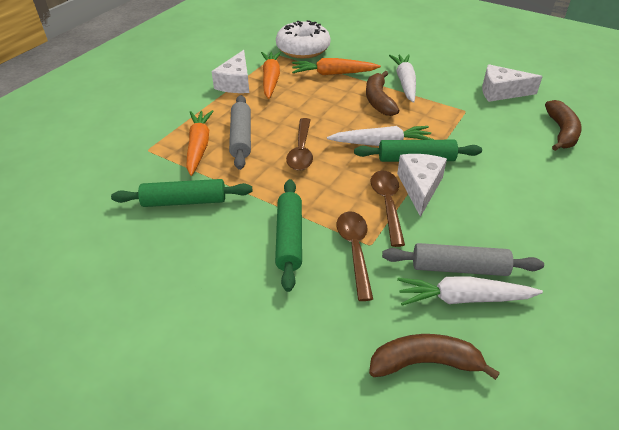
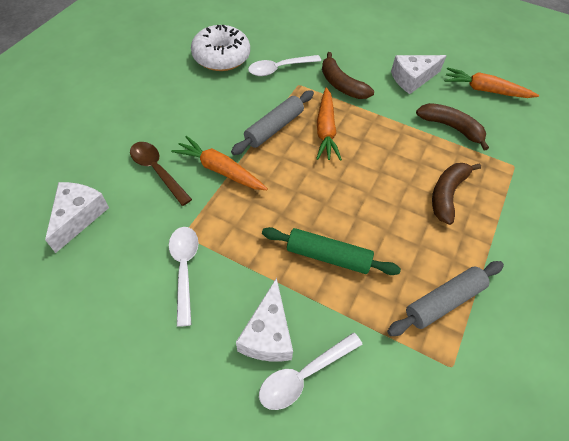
brown spoon: [286,118,313,171] [337,211,373,301] [371,171,405,247] = 3 -> [130,142,192,206] = 1
green rolling pin: [111,179,252,207] [275,179,302,292] [354,140,482,162] = 3 -> [262,227,401,275] = 1
white carrot: [327,126,434,146] [389,54,416,103] [397,276,543,306] = 3 -> none = 0
white spoon: none = 0 -> [169,227,199,327] [248,55,321,76] [259,332,363,410] = 3

